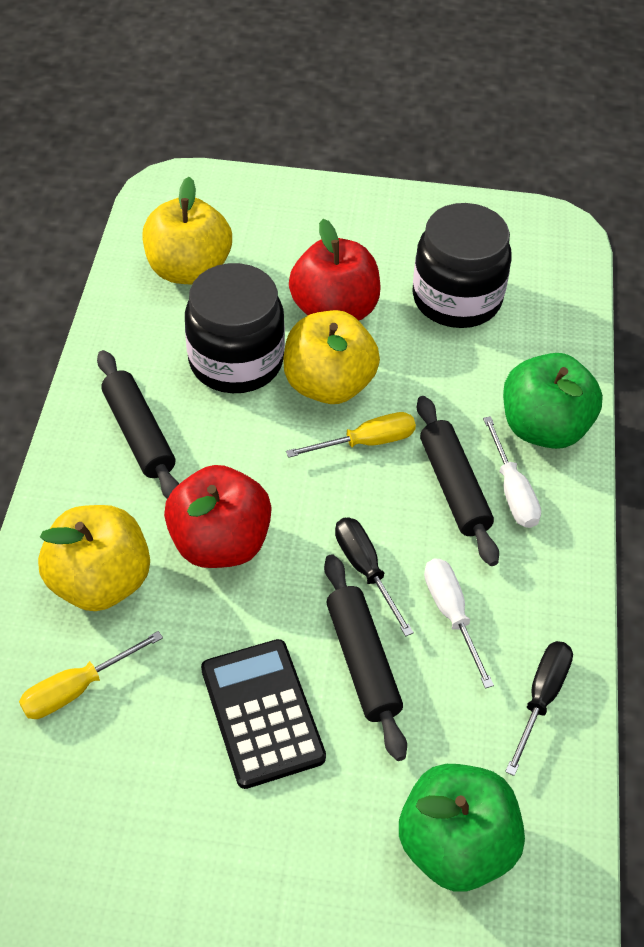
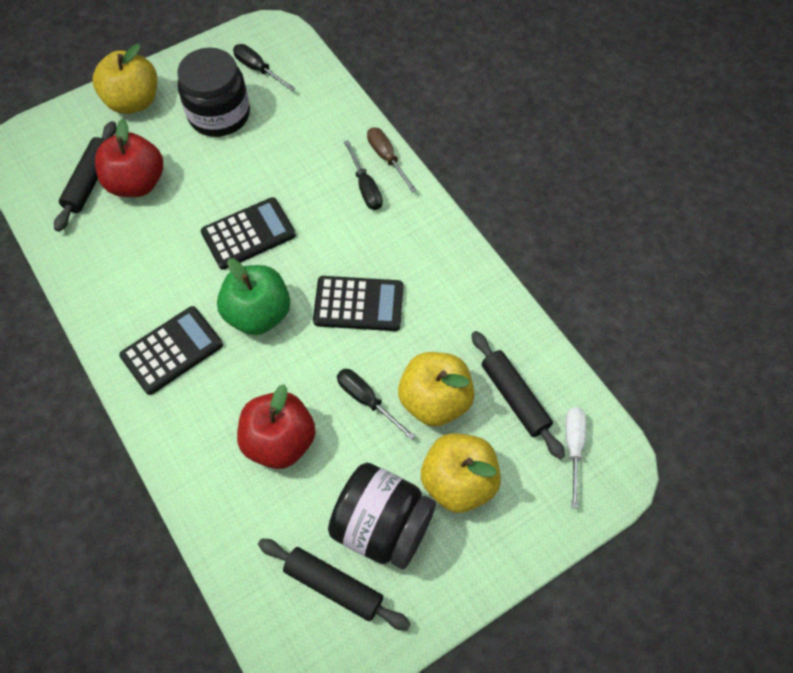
black calculator: [201,639,326,789] = 1 -> [119,306,223,395] [201,197,296,270] [313,276,403,331] = 3
black screwdriver: [335,518,414,636] [505,641,573,776] = 2 -> [233,44,295,91] [337,369,415,440] [344,140,383,210] = 3
brown screwdriver: none = 0 -> [367,127,417,193] = 1
green apple: [399,764,525,892] [503,353,603,449] = 2 -> [217,258,290,335] = 1
white screwdriver: [424,558,494,689] [483,416,541,528] = 2 -> [565,407,586,509] = 1
yellow screwdriver: [19,631,163,719] [286,412,416,458] = 2 -> none = 0

